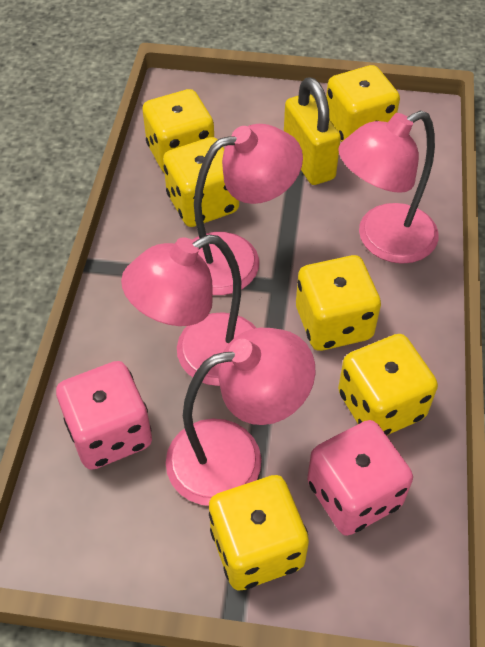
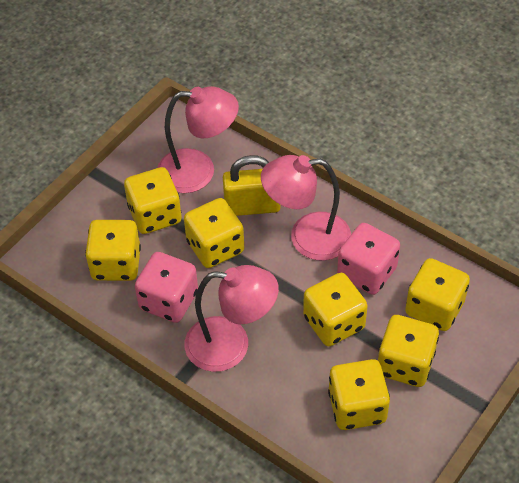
pink lamp: [121,235,256,386] [166,328,316,506] [193,124,303,295] [338,110,439,264] = 4 -> [157,86,239,193] [185,265,279,372] [261,155,351,261] = 3
yellow dice: [142,89,214,172] [163,137,239,227] [209,475,309,591] [296,255,381,351] [326,65,400,142] [338,334,438,436] = 6 -> [85,220,141,281] [124,167,182,234] [184,198,244,268] [303,273,368,346] [328,359,390,430] [378,315,439,387] [405,258,470,331] = 7

